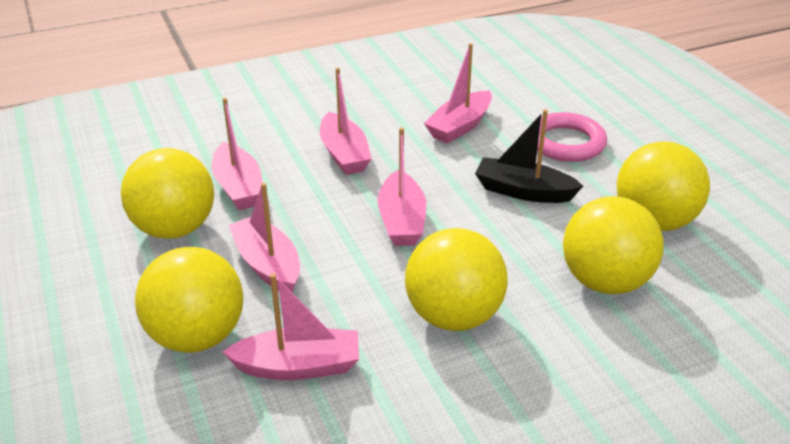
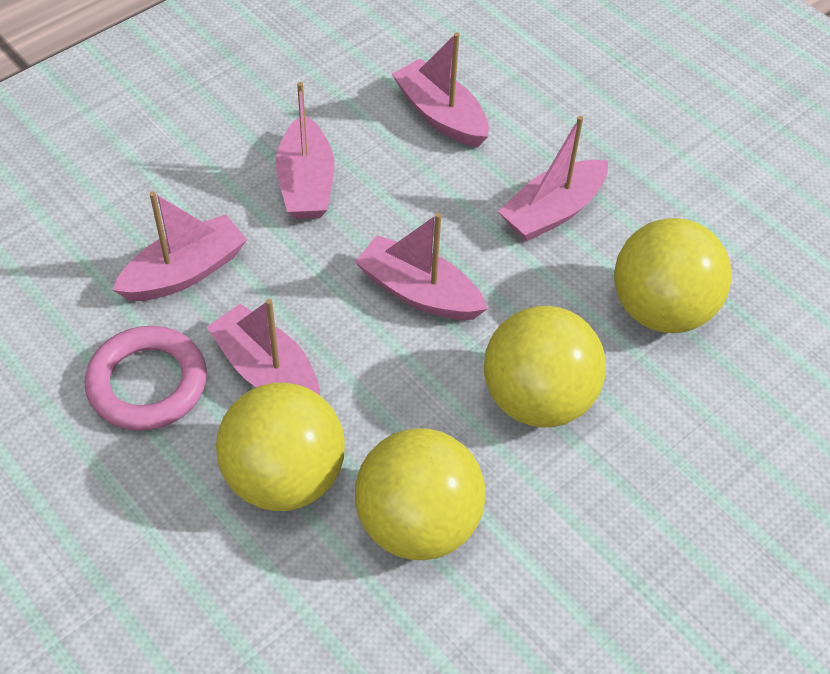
black boat: [475,109,583,203] = 1 -> none = 0
yellow ball: [121,148,214,239] [135,247,243,353] [405,228,508,331] [563,196,664,294] [617,141,710,231] = 5 -> [216,383,345,511] [355,428,486,560] [484,306,606,427] [614,218,732,333] = 4

